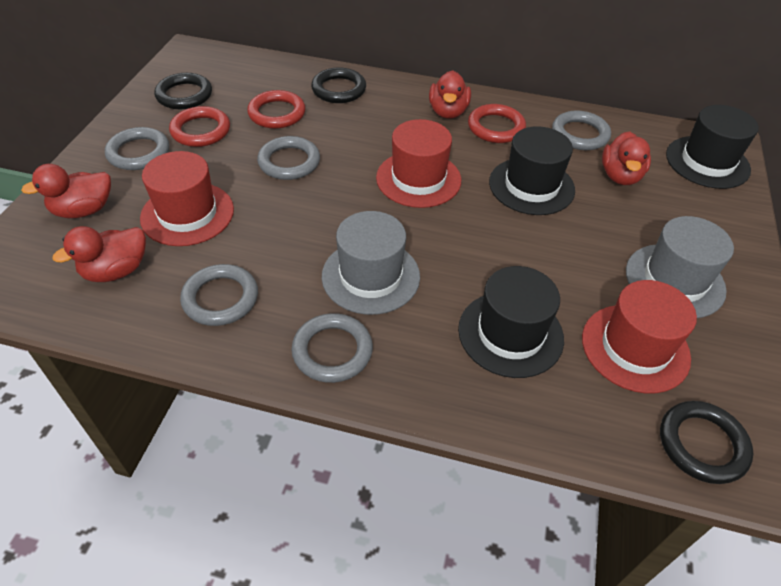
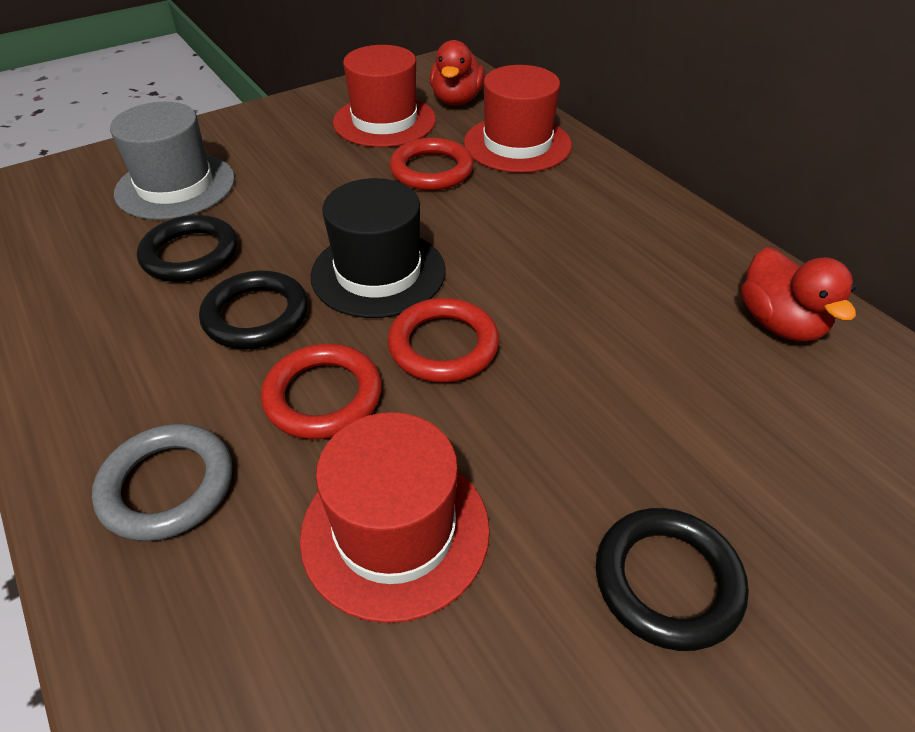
black hat: [458,266,564,378] [489,126,575,215] [666,105,759,189] = 3 -> [310,178,446,318] = 1
grey hat: [322,211,420,315] [626,216,734,318] = 2 -> [110,102,235,220] = 1
grey ring: [105,127,169,170] [180,264,258,326] [257,136,320,180] [291,313,373,383] [552,111,611,150] = 5 -> [92,424,232,541] = 1
red duck: [21,164,111,218] [52,226,146,282] [429,70,471,119] [602,131,651,185] = 4 -> [430,40,485,106] [741,247,856,342] = 2

